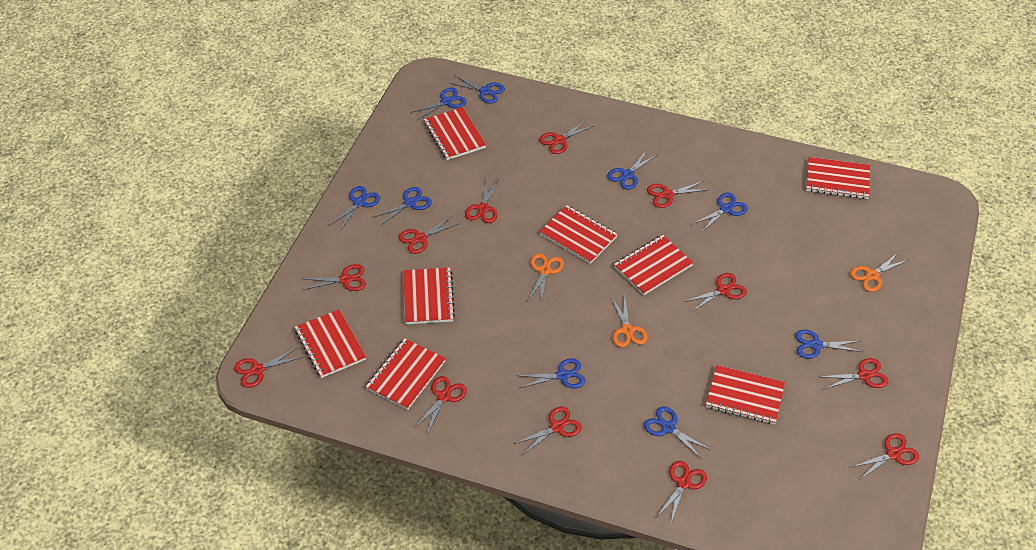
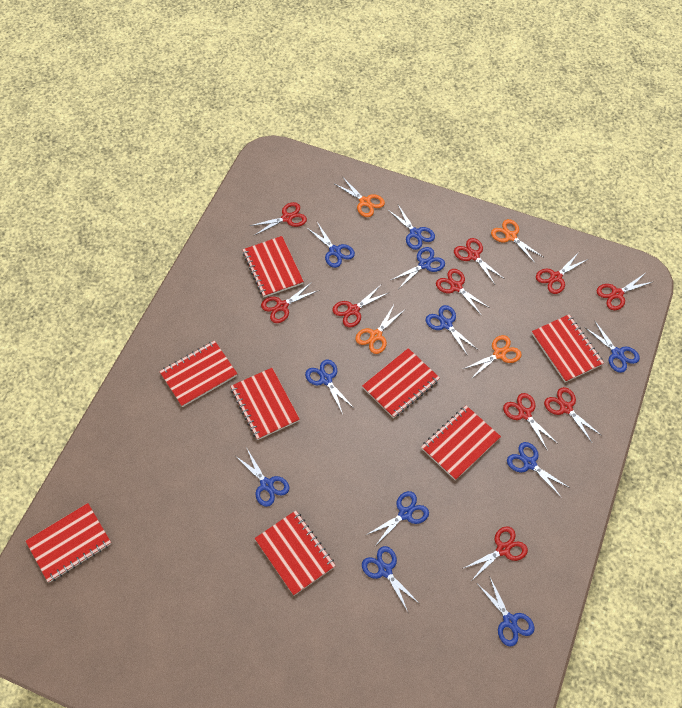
blue scissors: [330,186,380,231] [372,187,432,226] [410,88,467,120] [450,75,505,104] [517,358,585,388] [607,150,657,190] [644,406,711,459] [693,193,748,233] [795,330,862,359] = 9 -> [237,447,289,507] [305,360,355,414] [307,222,355,268] [362,546,420,612] [366,491,429,546] [388,205,435,250] [391,247,445,288] [426,305,477,356] [478,576,535,647] [507,442,570,497] [584,320,640,373] = 11
orange scissors: [528,253,564,305] [611,295,648,348] [850,252,908,292] = 3 -> [335,176,385,217] [355,303,403,354] [463,335,522,380] [491,219,543,264] = 4
red scissors: [234,347,303,388] [302,264,366,291] [399,216,460,254] [414,376,467,434] [465,179,499,223] [514,406,582,454] [539,120,594,154] [647,181,706,208] [657,461,707,522] [684,273,747,312] [820,358,888,389] [850,433,919,479] = 12 -> [250,202,307,235] [261,282,319,323] [332,285,388,327] [436,269,490,315] [454,238,504,284] [462,526,528,580] [503,393,557,449] [536,252,588,294] [544,387,602,442] [597,274,652,310] = 10

